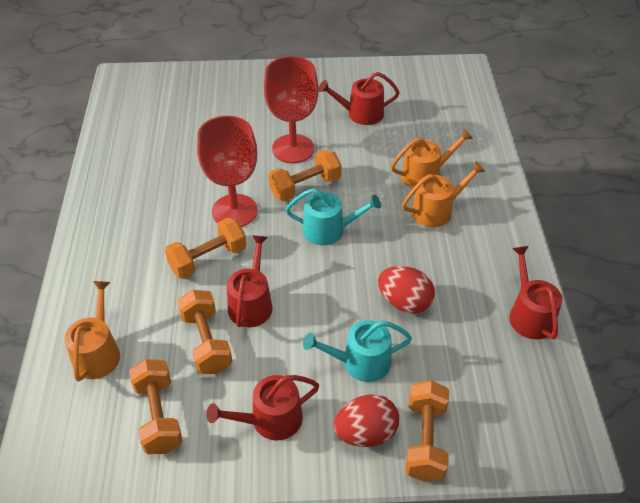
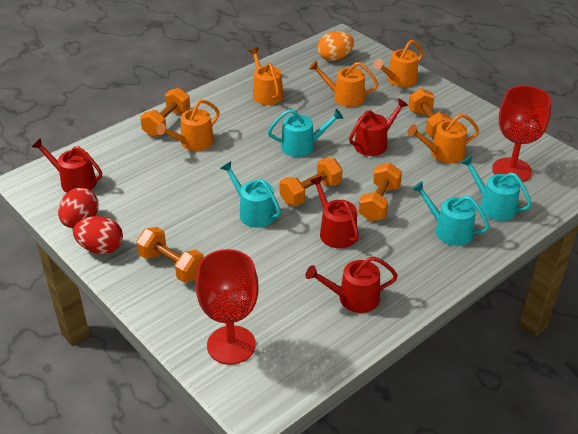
orange egg: none = 0 -> [317,31,354,61] = 1
orange watering can: [65,281,120,382] [391,129,473,189] [402,161,485,227] = 3 -> [156,100,219,151] [249,47,283,105] [309,61,378,107] [373,40,423,87] [407,113,479,163] = 5
turquoise watering can: [285,188,381,245] [303,320,412,382] = 2 -> [221,161,281,228] [268,109,343,157] [412,181,490,246] [461,156,532,221] = 4

